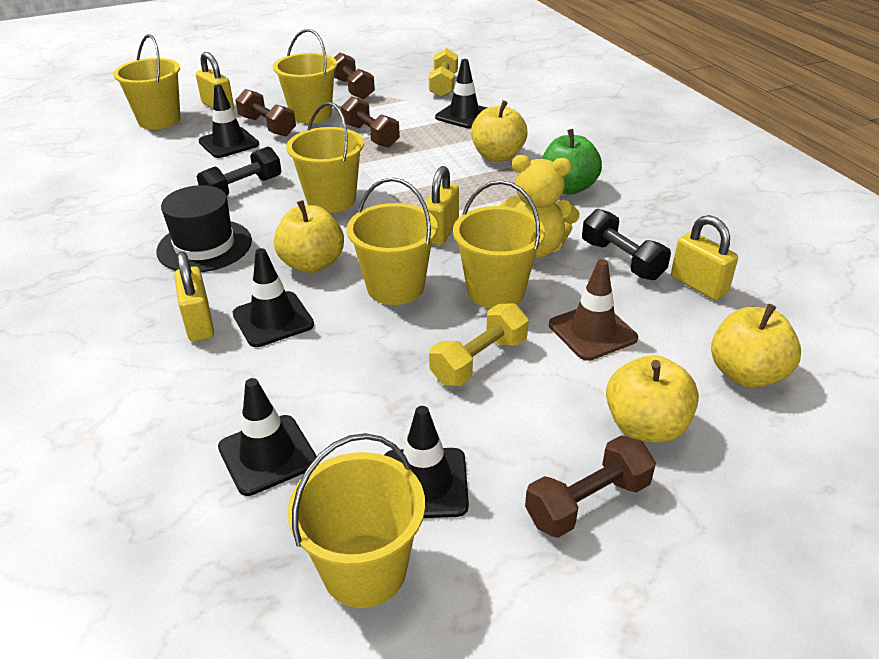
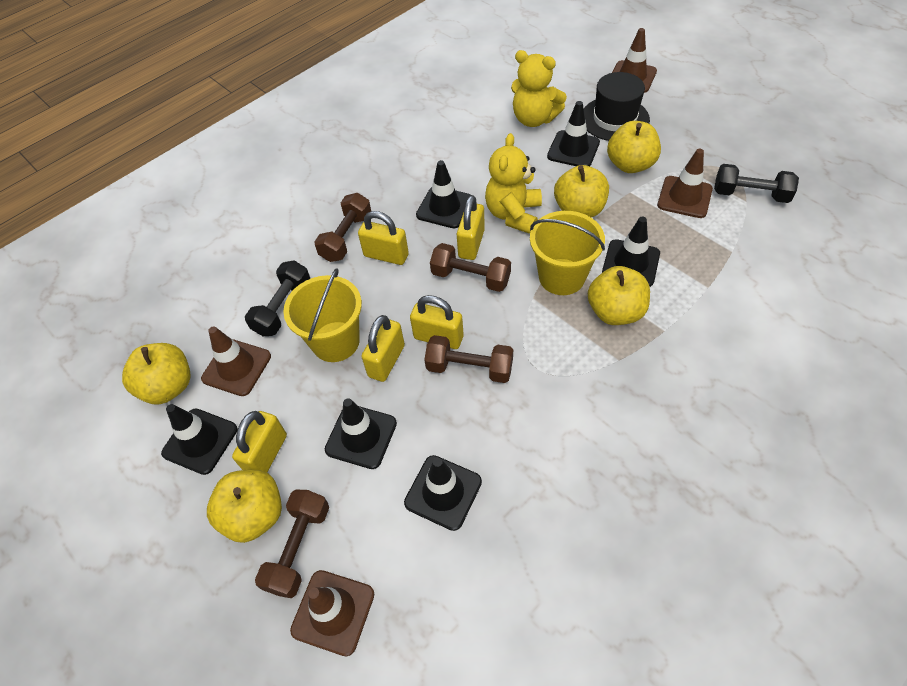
black traffic cone: [199,84,259,158] [218,378,317,496] [233,248,314,347] [385,406,469,518] [435,59,487,129] = 5 -> [161,404,237,475] [325,398,397,469] [404,455,482,531] [416,160,471,228] [547,101,600,166] [602,217,660,287] = 6
brown traffic cone: [549,259,638,361] = 1 -> [201,326,271,396] [290,570,374,656] [612,28,657,93] [657,149,713,218] = 4
green apple: [542,129,602,195] = 1 -> none = 0
yellow apple: [274,200,344,273] [471,100,528,162] [606,355,699,443] [711,304,801,388] = 4 -> [122,343,191,404] [207,470,282,543] [554,165,609,217] [588,266,650,325] [607,121,661,173] = 5
yellow bucket: [113,34,181,129] [273,29,337,124] [286,102,364,213] [287,433,425,608] [347,177,437,305] [453,180,545,308] = 6 -> [283,268,362,362] [530,211,605,295] = 2
yellow dumbbell: [429,48,458,97] [429,303,529,386] = 2 -> none = 0
yellow padlock: [174,251,214,342] [196,52,234,109] [425,166,459,246] [671,215,738,300] = 4 -> [232,411,287,472] [358,211,409,265] [361,315,405,382] [410,295,464,349] [457,195,485,260] = 5
yellow teddy bear: [499,155,580,258] = 1 -> [485,133,542,234] [511,50,567,127] = 2

